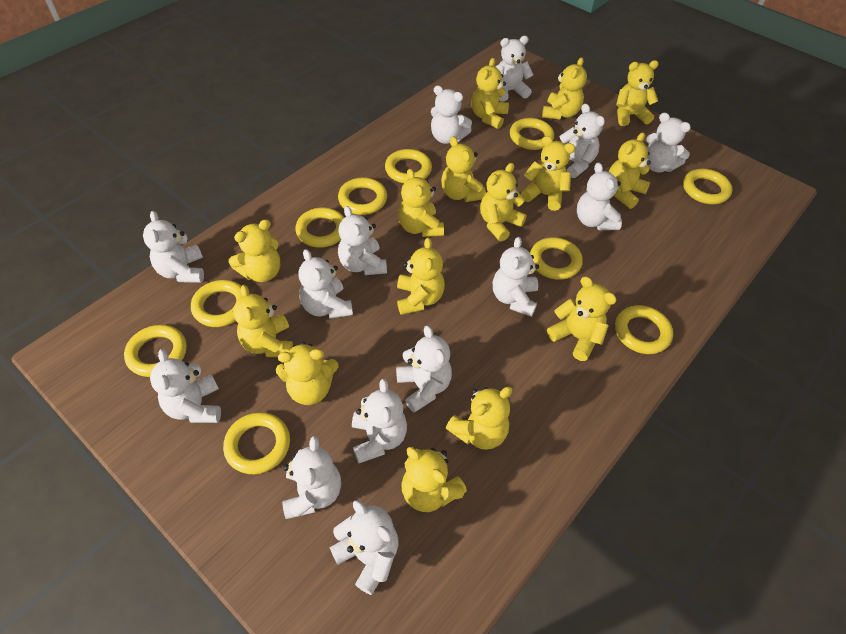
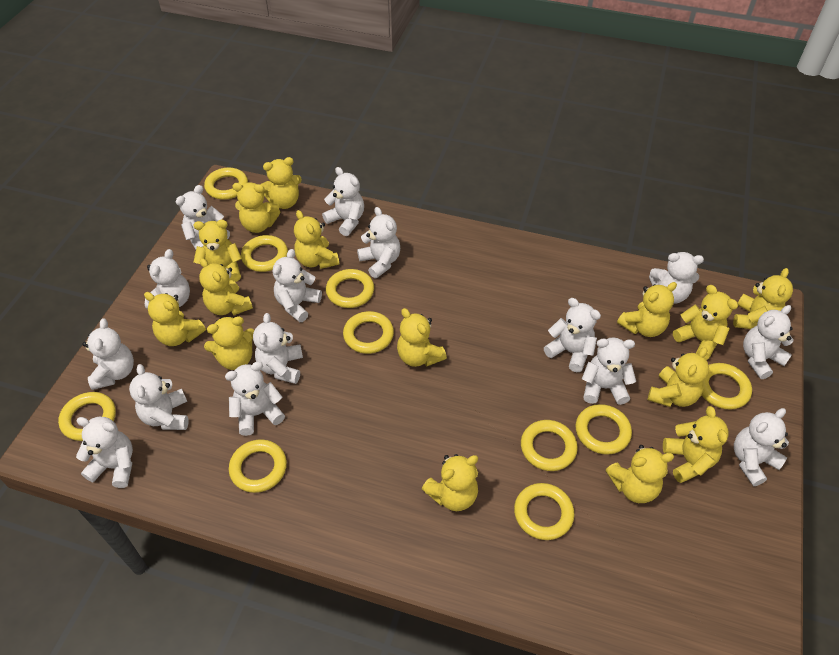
white teddy bear: [143,211,204,283] [150,349,221,423] [282,436,341,519] [298,249,353,319] [329,500,399,595] [338,206,387,275] [352,379,407,464] [396,326,452,413] [431,85,472,144] [493,237,539,317] [495,36,533,102] [559,104,605,178] [577,163,622,230] [646,112,691,172] = 14 -> [76,417,133,488] [82,318,134,390] [129,364,189,430] [145,249,190,309] [176,185,230,249] [225,362,285,436] [253,313,303,384] [273,249,322,322] [322,167,364,236] [357,207,400,278] [544,298,601,372] [582,337,636,405] [649,252,704,304] [734,408,789,486] [743,305,794,379] = 15

